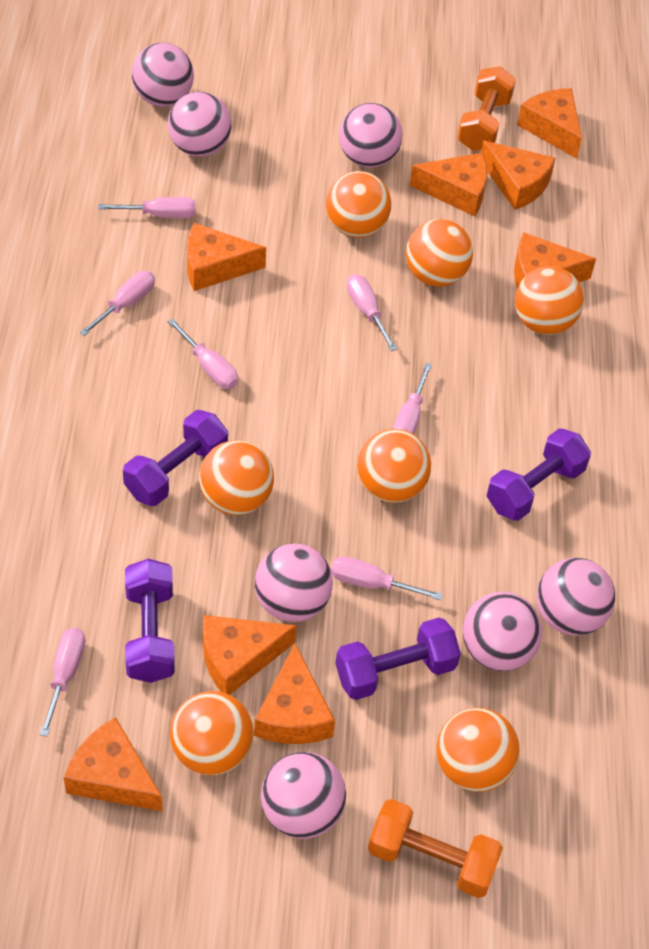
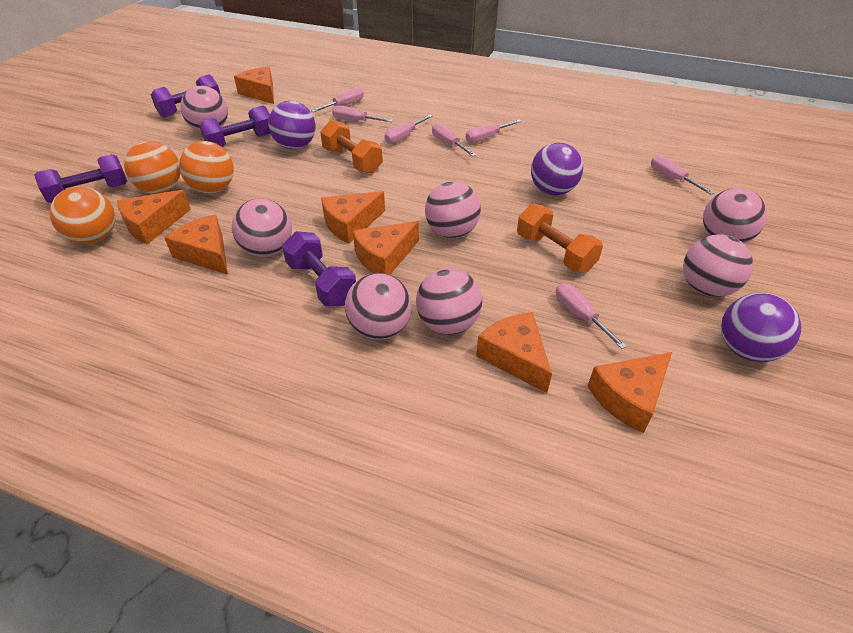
orange ball: [170,691,254,776] [199,440,274,515] [326,171,392,238] [357,429,431,503] [406,219,473,287] [436,708,520,792] [515,266,584,335] = 7 -> [49,187,116,244] [124,141,180,194] [179,141,234,194] = 3
orange cheese: [64,717,163,812] [187,223,266,291] [203,615,297,695] [254,644,335,744] [410,153,487,216] [481,141,555,210] [514,232,596,288] [517,88,582,159] = 8 -> [117,190,191,244] [164,215,228,275] [234,66,274,104] [321,191,385,244] [353,221,419,275] [476,312,552,393] [588,352,672,433] = 7
purple ball: none = 0 -> [268,101,316,149] [531,143,583,195] [721,293,801,362] = 3

